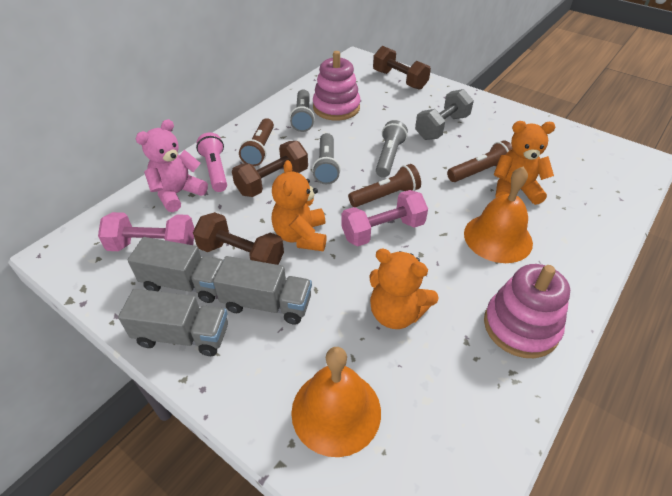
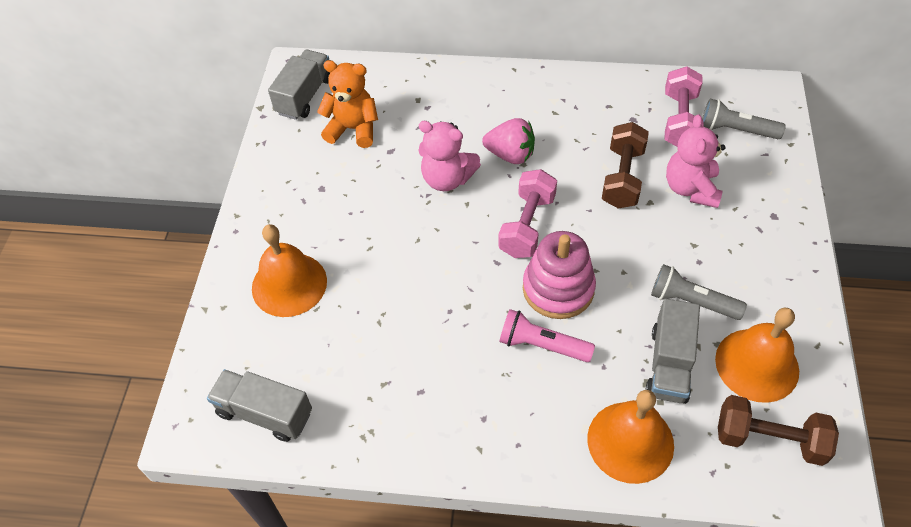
brown dumbbell: [193,212,284,265] [232,141,308,197] [373,46,431,90] = 3 -> [602,122,649,209] [718,395,839,466] = 2
brown flashlight: [239,118,274,166] [348,164,421,207] [447,140,512,182] = 3 -> none = 0
grey dumbbell: [415,89,474,140] = 1 -> none = 0
grey flashlight: [290,89,315,132] [312,133,341,184] [376,120,408,178] = 3 -> [651,264,747,320] [702,99,786,139] = 2
orange bell: [291,347,381,457] [464,167,533,263] = 2 -> [252,224,327,317] [587,390,674,484] [715,307,799,403] = 3
orange teddy bear: [271,160,327,251] [369,249,439,329] [494,121,555,205] = 3 -> [317,60,378,148] = 1
pink stacking toy: [313,51,360,121] [484,264,570,358] = 2 -> [523,231,596,319] = 1
pink strawberry: none = 0 -> [482,118,535,164] = 1
pink teddy bear: [136,119,208,212] = 1 -> [418,121,481,191] [666,114,726,208] = 2

